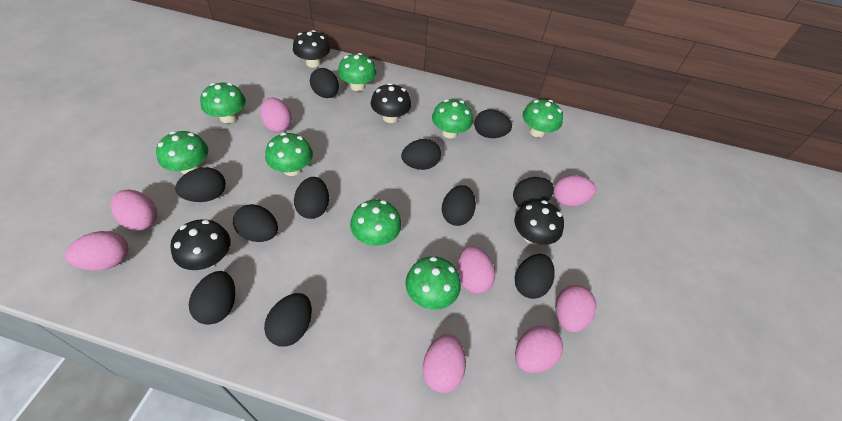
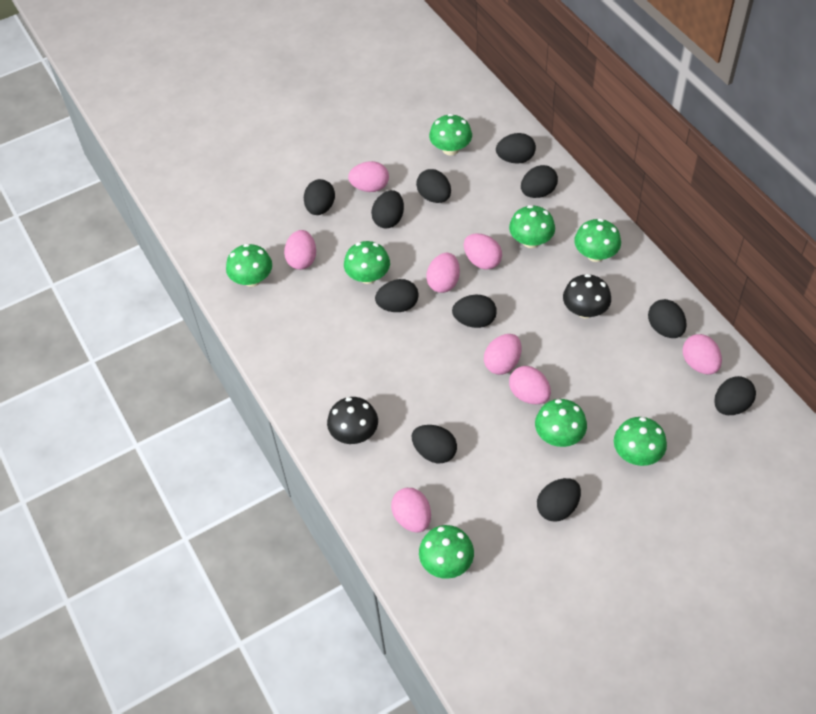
black mushroom: [170,219,231,270] [293,30,330,68] [371,83,411,123] [514,200,564,245] = 4 -> [327,397,378,444] [563,274,611,318] = 2

